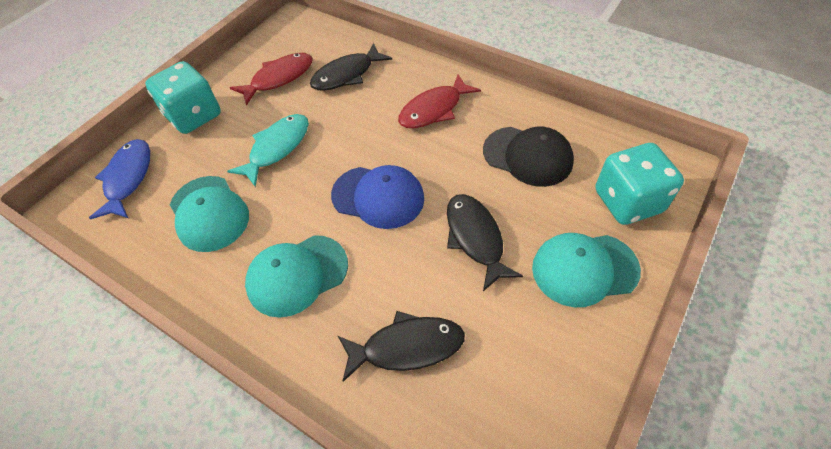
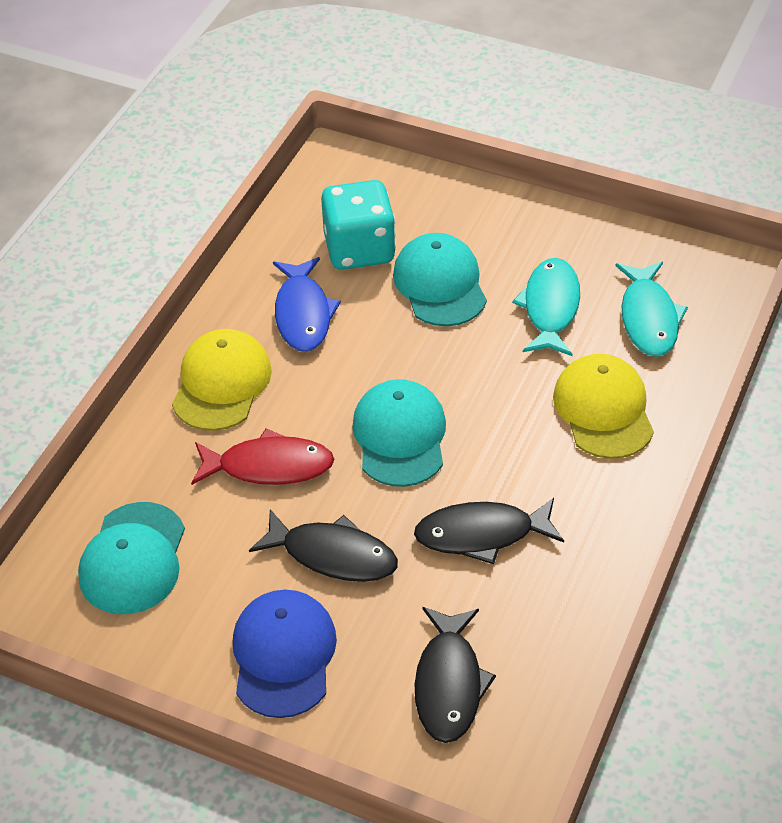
black cap: [483,126,574,187] = 1 -> none = 0
red fish: [230,53,313,106] [398,74,481,128] = 2 -> [191,429,334,485] = 1
turquoise dice: [145,61,221,134] [595,143,684,225] = 2 -> [321,180,396,270] = 1
turquoise fish: [227,114,309,187] = 1 -> [512,258,580,356] [615,262,688,357] = 2
yellow cap: none = 0 -> [172,329,272,431] [553,354,654,459] = 2

